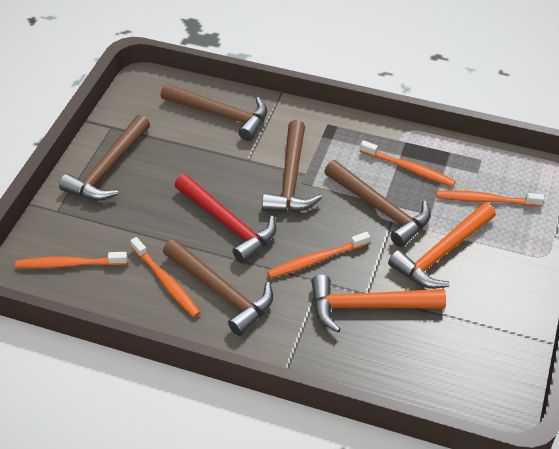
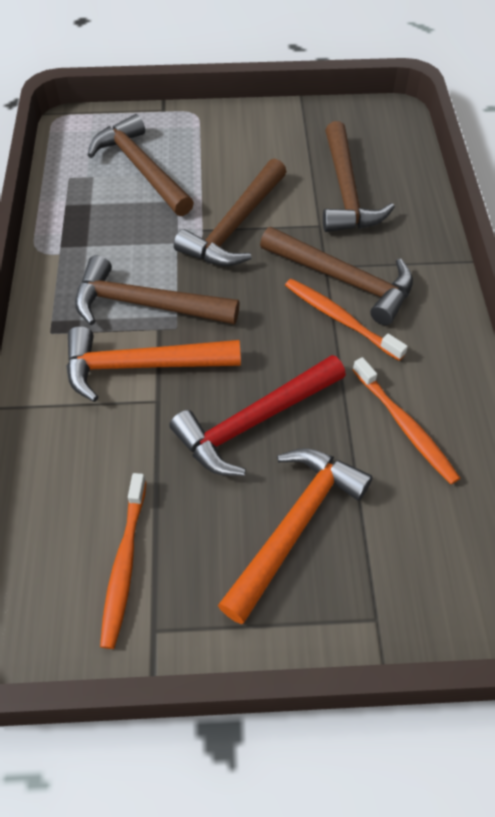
orange toothbrush: [15,252,128,269] [130,237,201,317] [267,232,370,278] [360,140,456,187] [436,190,544,207] = 5 -> [100,473,146,649] [285,279,408,361] [353,357,460,484] = 3

